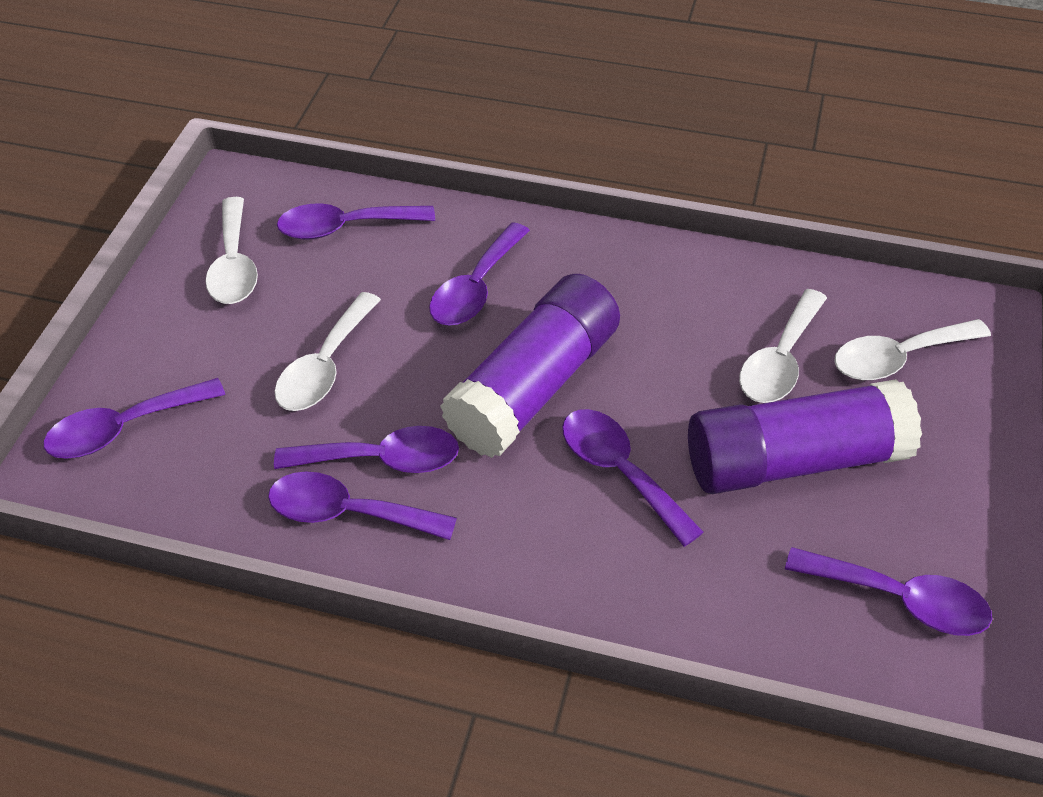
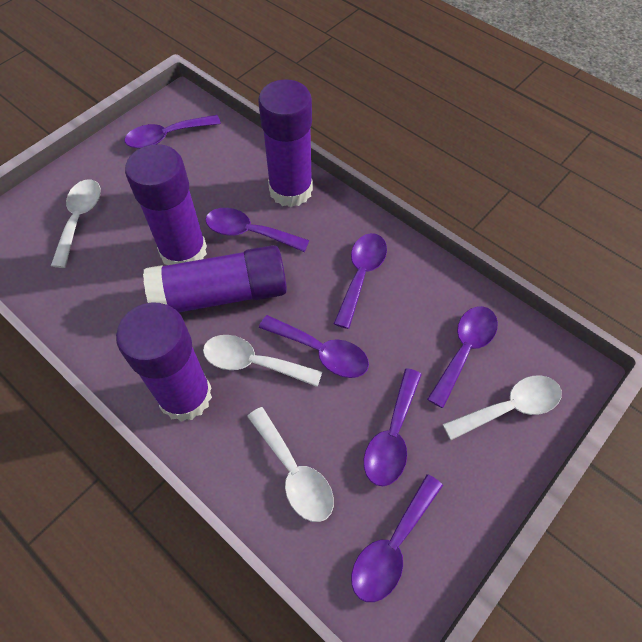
purple glue stick: [440,274,620,458] [688,379,922,494] = 2 -> [116,302,212,422] [125,144,207,265] [143,245,287,312] [258,79,313,207] = 4

